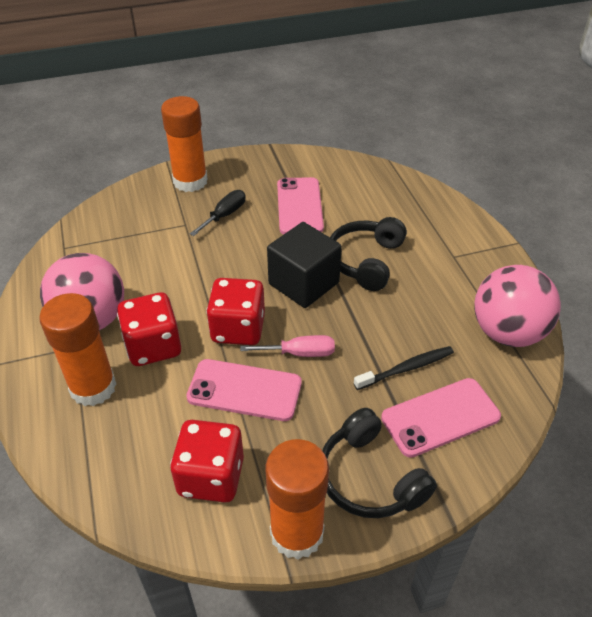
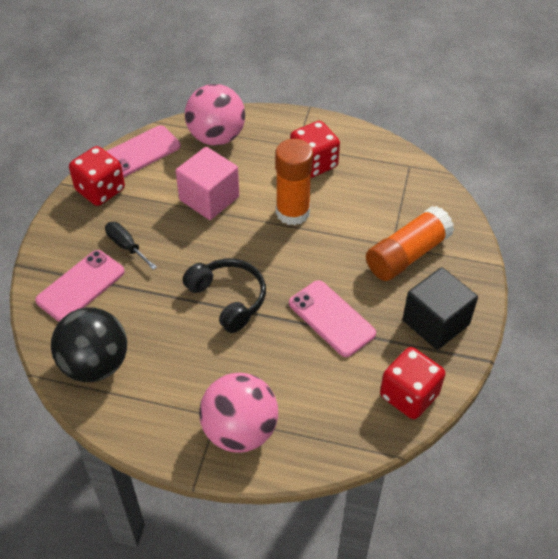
black ball: none = 0 -> [51,307,127,382] = 1
black headphones: [322,408,437,518] [330,217,407,291] = 2 -> [183,258,266,333] = 1
black toothbrush: [354,346,454,390] = 1 -> none = 0
orange glue stick: [39,293,116,406] [161,96,208,192] [266,439,329,560] = 3 -> [275,139,313,226] [366,206,454,281] = 2
pink cube: none = 0 -> [176,147,239,220] = 1
pink screwdriver: [240,335,335,357] = 1 -> none = 0

